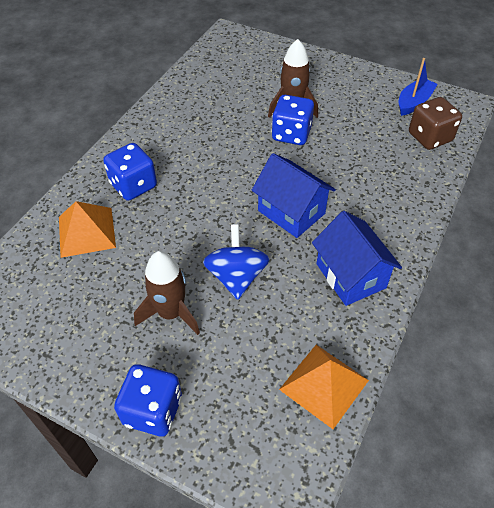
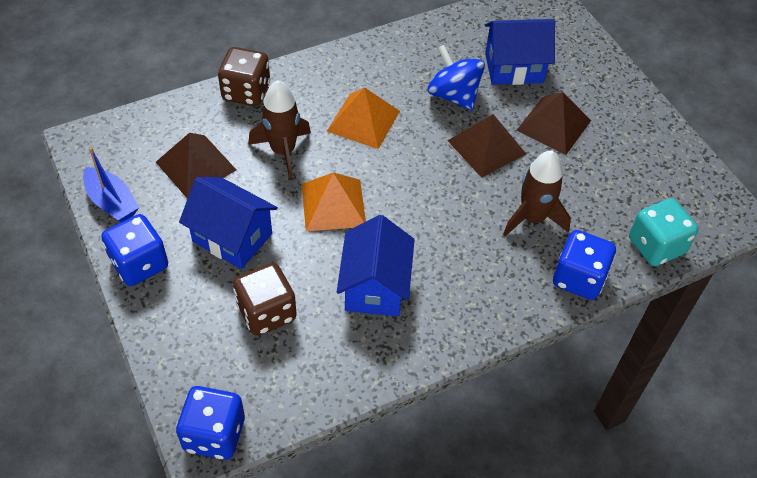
blue house: [252,153,336,238] [312,211,402,306] = 2 -> [179,177,278,269] [337,215,415,316] [485,19,555,85] = 3
brown dice: [409,97,462,150] = 1 -> [218,47,270,106] [233,263,297,336] = 2
brown pyramid: none = 0 -> [156,133,236,198] [447,114,526,178] [517,92,591,155] = 3
turquoise dice: none = 0 -> [629,198,698,266] = 1

